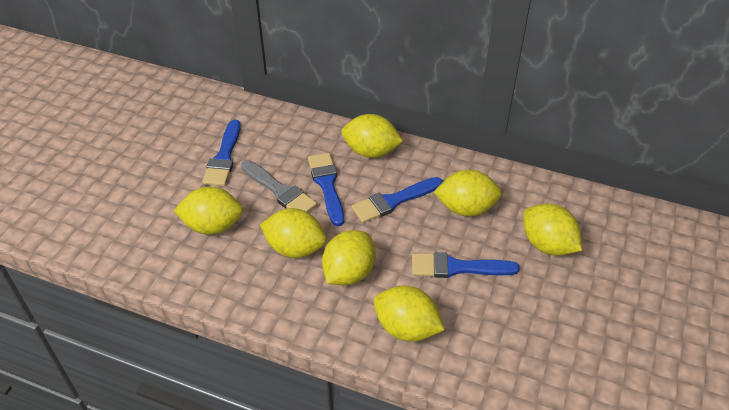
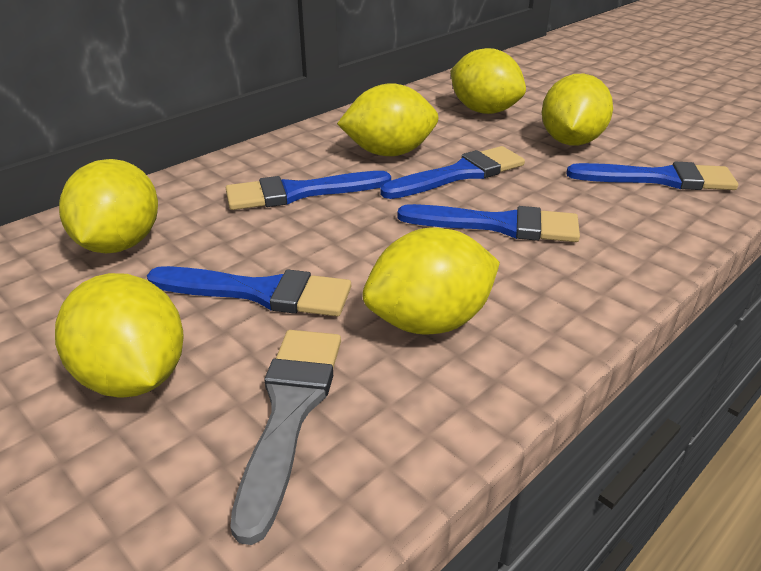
blue brush: [202,120,241,186] [308,153,344,226] [351,177,443,223] [412,252,520,278] = 4 -> [147,266,351,316] [226,171,391,210] [381,146,525,199] [397,204,580,242] [566,162,738,190] = 5
yellow lemon: [174,186,243,235] [260,208,327,258] [322,230,376,285] [341,114,403,158] [374,286,445,341] [433,169,502,217] [523,204,582,255] = 7 -> [55,273,184,398] [59,159,158,253] [337,83,439,156] [363,228,500,335] [450,48,526,114] [542,74,613,145] = 6

